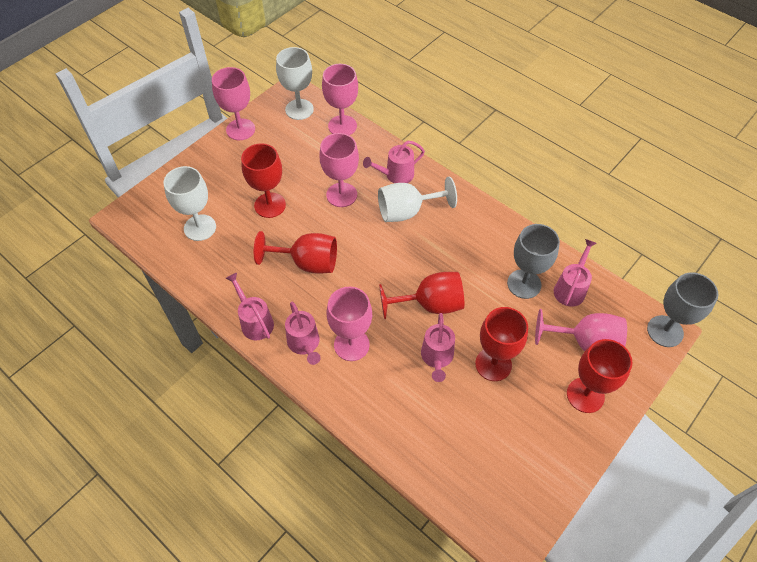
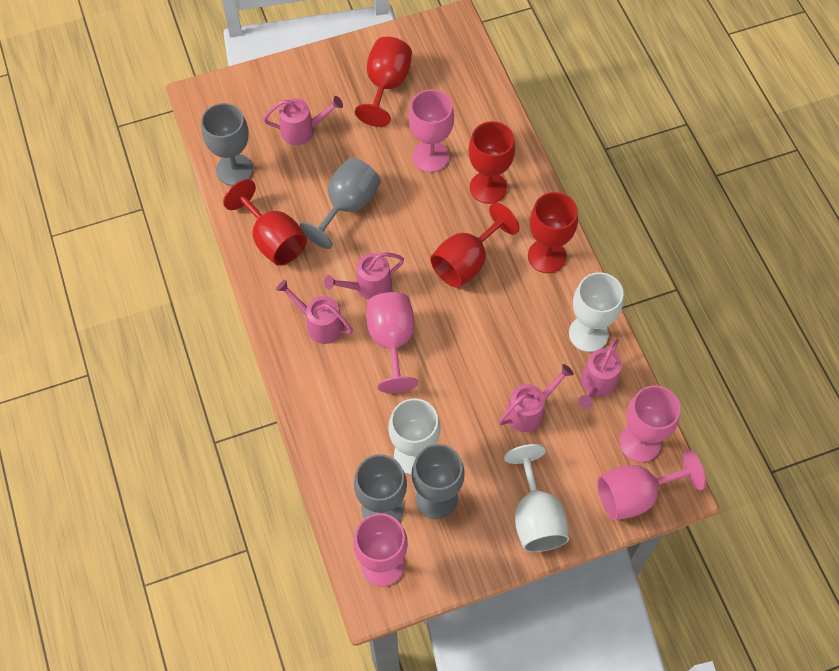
grey goblet: [507,224,560,299] [647,272,718,347] = 2 -> [201,103,253,186] [300,158,381,249] [354,454,407,521] [411,444,465,519] = 4

